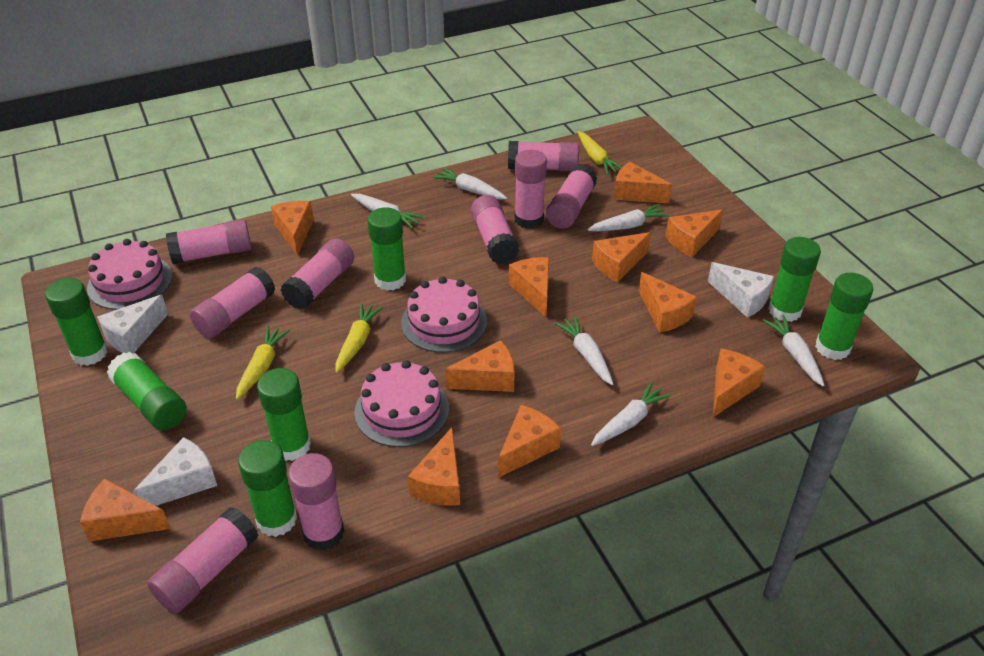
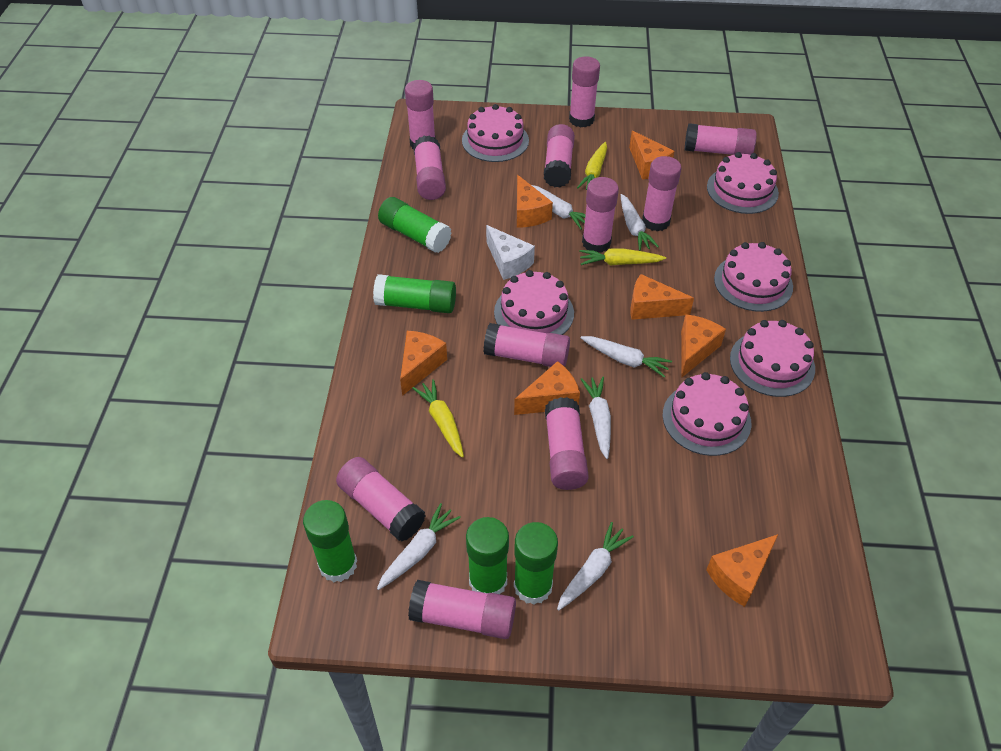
green glue stick: [45,278,108,366] [107,352,187,430] [238,440,297,537] [257,368,311,461] [367,207,406,291] [768,237,821,322] [815,273,873,360] = 7 -> [303,500,357,583] [373,274,456,313] [378,197,452,253] [466,517,509,594] [514,522,558,605] = 5
orange cheese: [80,479,170,542] [271,201,314,256] [408,427,460,506] [445,340,514,392] [498,405,561,478] [509,257,550,317] [592,232,651,282] [614,162,672,203] [639,272,697,333] [666,209,723,257] [713,349,765,417] = 11 -> [400,331,447,396] [514,361,580,415] [517,175,553,228] [629,130,674,180] [631,274,694,320] [681,314,726,378] [706,534,778,607] = 7
pink cake: [87,239,172,310] [355,360,449,447] [401,277,487,353] = 3 -> [462,104,529,162] [494,270,574,335] [662,372,751,456] [707,152,779,214] [714,242,793,312] [730,320,815,397] = 6
pink glue stick: [147,507,259,613] [166,219,252,264] [190,267,275,338] [281,238,354,310] [288,453,344,551] [471,195,519,264] [508,141,579,171] [515,150,547,229] [546,165,597,229] = 9 -> [336,457,426,541] [405,80,436,149] [408,580,516,639] [414,135,446,200] [484,323,570,367] [544,124,575,187] [545,397,589,490] [569,56,600,128] [582,177,619,253] [642,156,682,231] [685,123,757,155] = 11
white cheese: [97,295,168,353] [133,437,217,506] [708,262,774,318] = 3 -> [486,225,535,280] = 1

